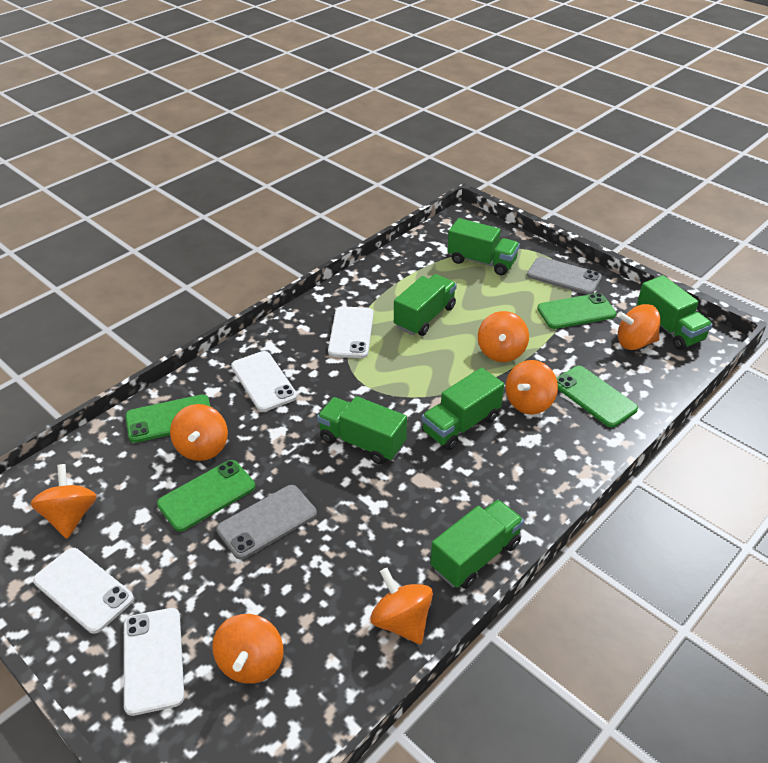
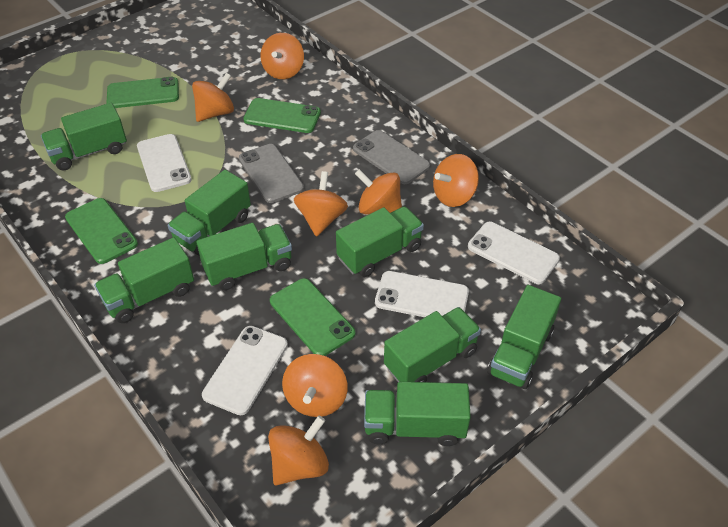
green truck: [317,396,407,464] [394,274,457,336] [422,368,504,450] [430,500,524,589] [447,218,520,275] [637,275,713,350] = 6 -> [41,103,127,171] [94,237,194,323] [168,170,251,256] [196,223,292,290] [336,206,424,277] [364,382,471,446] [384,307,481,382] [487,285,561,389] = 8

